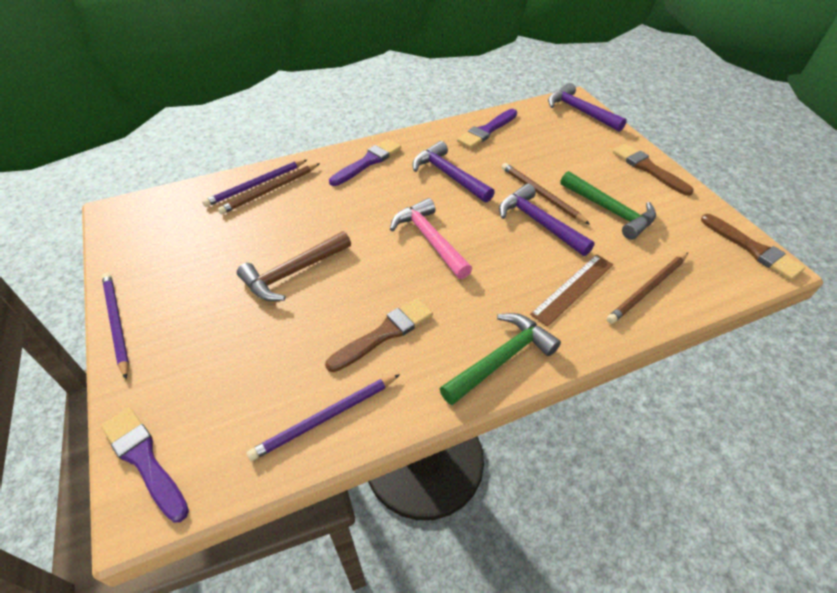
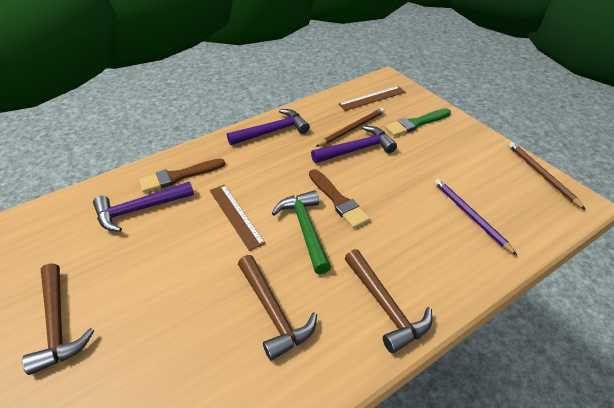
brown brush: [325,298,433,372] [613,144,694,196] [701,214,805,280] = 3 -> [139,159,225,193] [309,169,370,228] = 2
brown hammer: [237,231,351,301] = 1 -> [22,263,94,375] [238,255,317,361] [345,249,432,354] = 3
brown pencil: [218,163,320,215] [502,163,590,225] [607,253,688,324] = 3 -> [316,108,385,147] [509,142,586,210] = 2
brown ruler: [530,254,613,327] = 1 -> [210,185,266,251] [338,86,405,111] = 2
green brush: none = 0 -> [385,108,451,136] = 1
green hammer: [440,313,561,405] [560,171,656,240] = 2 -> [272,190,331,274] = 1
pink hammer: [390,198,472,279] = 1 -> none = 0
purple brush: [101,407,189,523] [329,139,401,186] [457,109,517,149] = 3 -> none = 0
purple pencil: [102,273,129,379] [202,160,307,207] [247,374,400,461] = 3 -> [434,179,517,255] = 1

